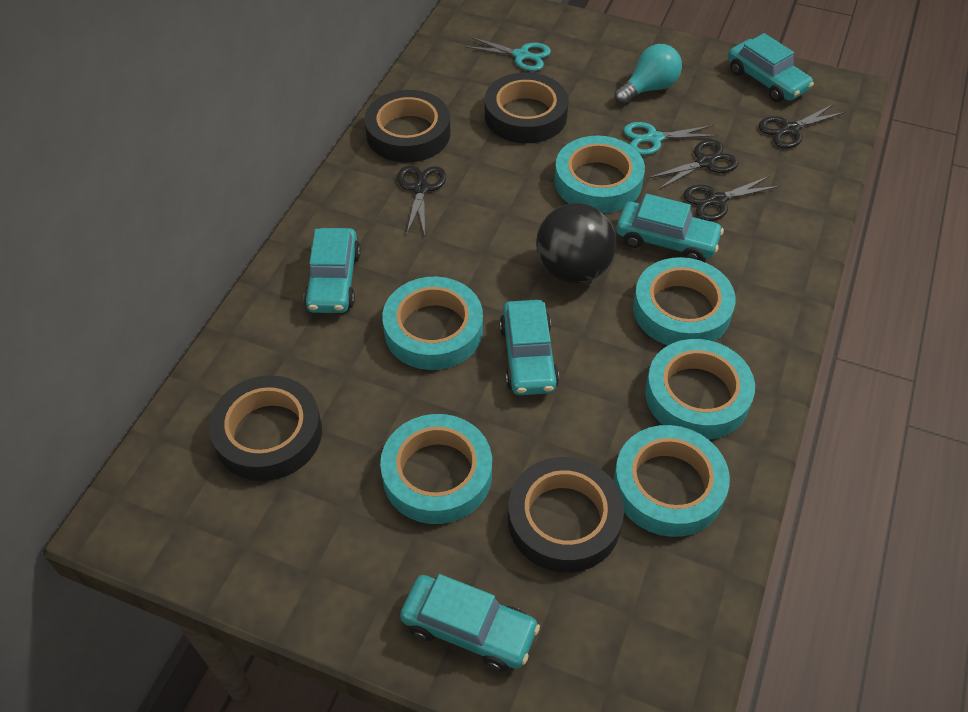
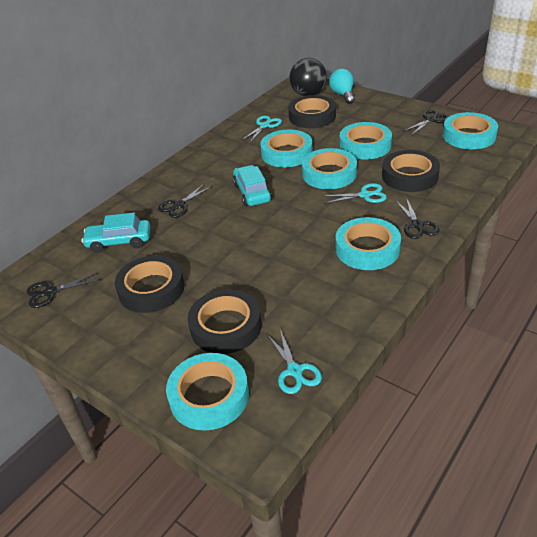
turquoise car: [304,228,361,313] [400,574,540,672] [499,300,559,395] [616,194,724,261] [728,33,814,102] = 5 -> [81,213,151,253] [233,165,272,206] = 2
turquoise scissors: [464,36,551,71] [623,122,718,155] = 2 -> [242,116,282,142] [267,329,322,394] [324,183,387,204] = 3

